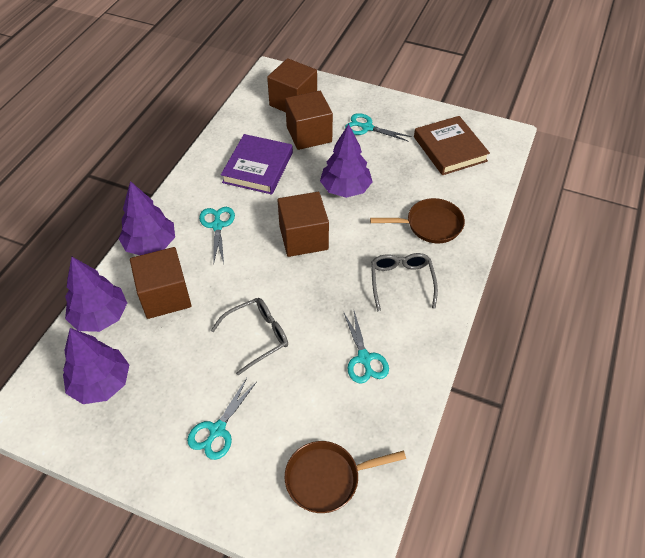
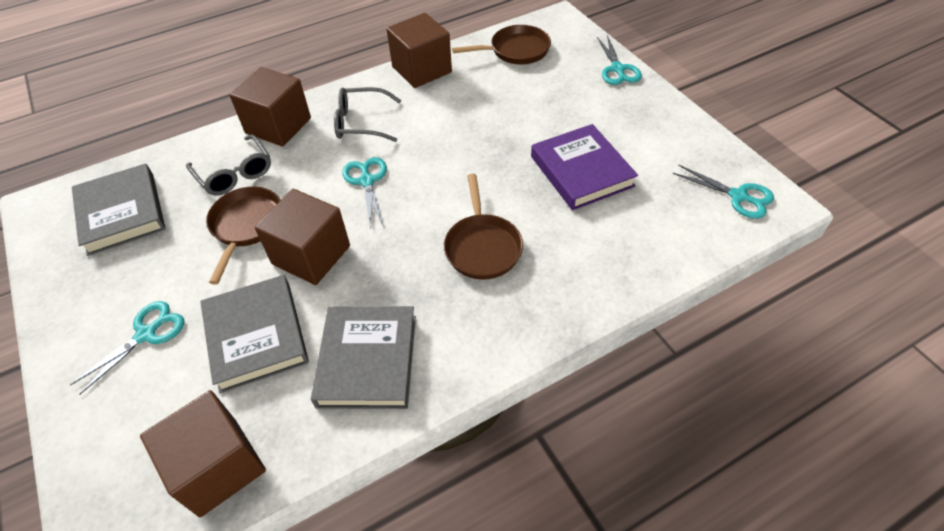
brown book: [414,116,490,175] = 1 -> none = 0
brown pan: [285,441,406,513] [370,198,465,243] = 2 -> [206,186,281,285] [444,174,523,280] [452,25,551,64] = 3
grey book: none = 0 -> [72,163,165,256] [200,275,309,393] [311,306,416,409] = 3
purple tree: [63,328,129,404] [65,257,127,332] [118,181,175,255] [320,124,372,198] = 4 -> none = 0

